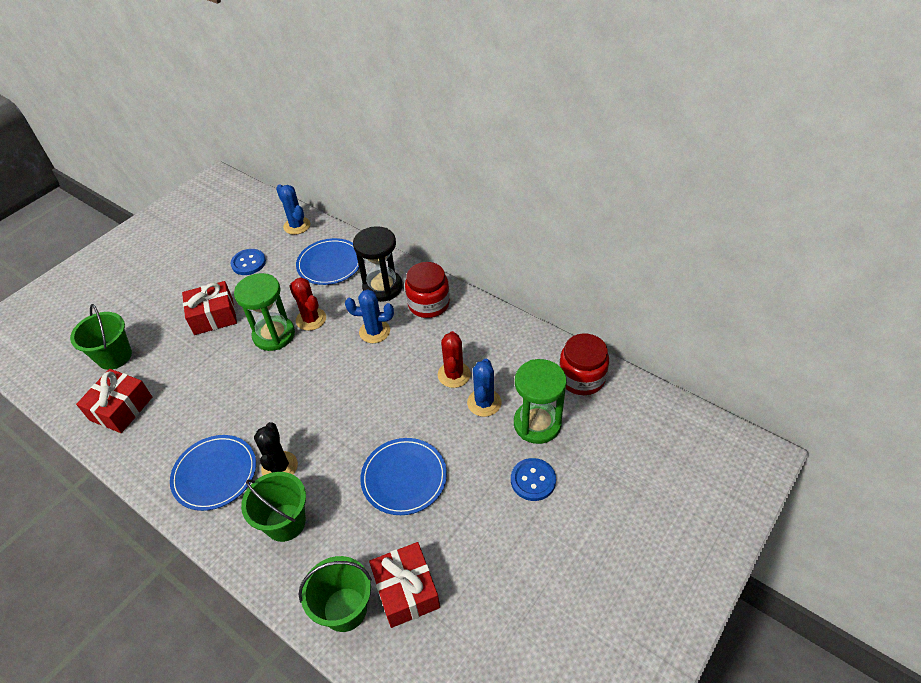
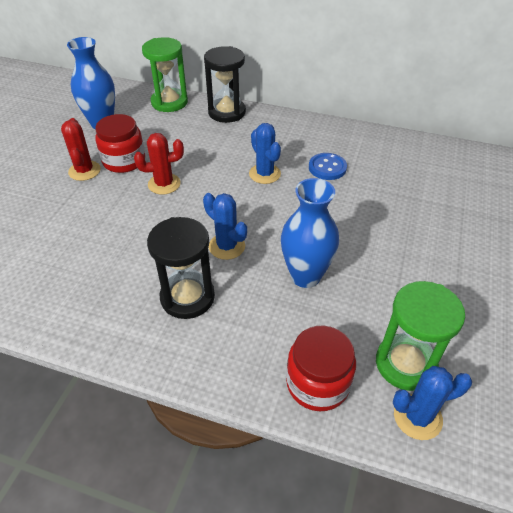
black cactus: [254,422,298,476] = 1 -> none = 0
black hourglass: [353,226,402,302] = 1 -> [147,217,215,319] [204,46,246,123] = 2
blue button: [230,249,266,275] [511,458,556,501] = 2 -> [309,153,347,180] = 1
blue plate: [170,435,256,511] [296,238,359,285] [360,438,447,515] = 3 -> none = 0
blue vase: none = 0 -> [67,37,115,129] [281,178,339,288] = 2
green bucket: [70,304,132,370] [241,472,306,542] [299,556,372,632] = 3 -> none = 0
red gift: [76,369,152,433] [182,281,237,335] [369,542,440,628] = 3 -> none = 0

